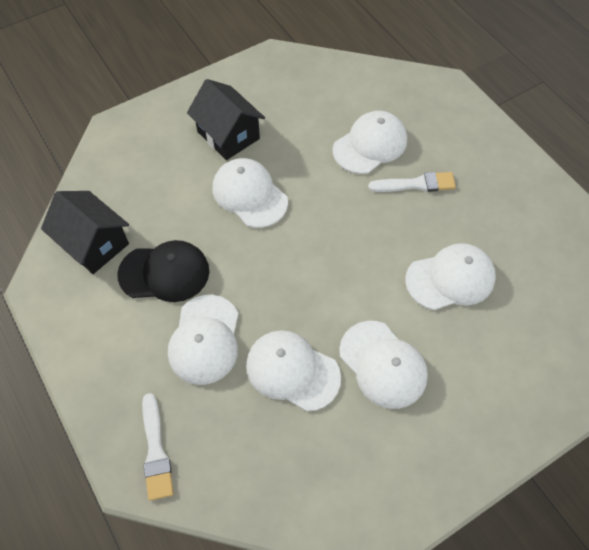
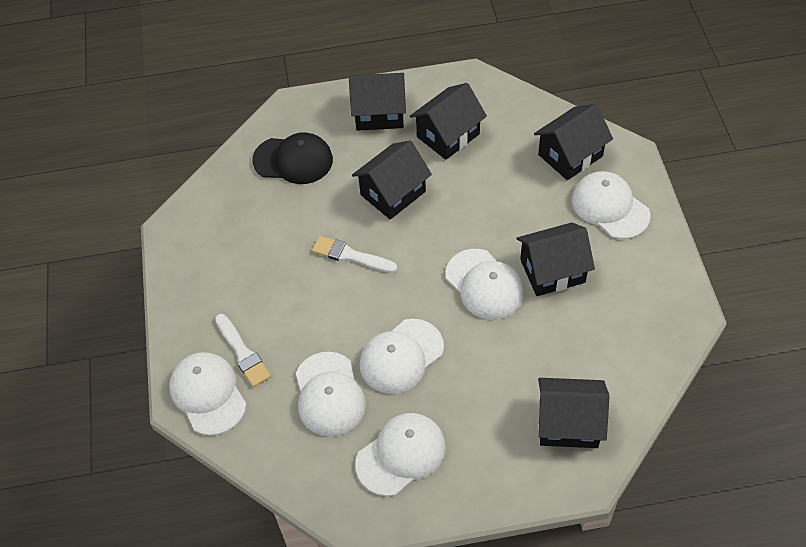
black house: [41,191,129,274] [187,79,265,160] = 2 -> [349,73,406,131] [352,141,432,219] [410,83,487,160] [517,222,595,296] [534,104,613,180] [538,378,609,448] = 6

